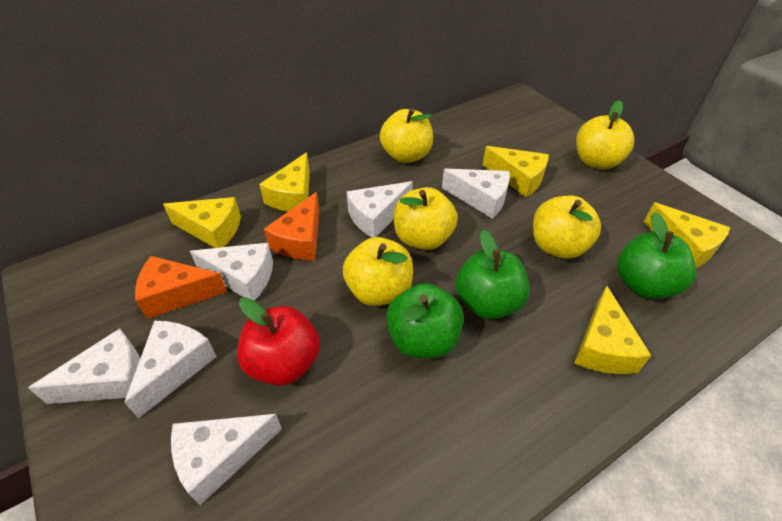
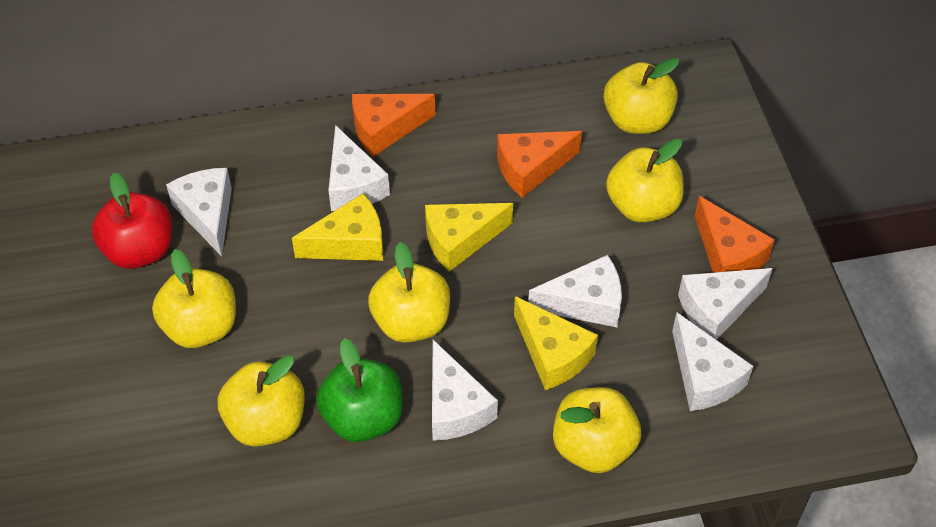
green apple: [386,283,464,358] [455,230,530,319] [617,212,696,299] = 3 -> [316,338,403,442] = 1
orange cheese: [135,256,227,319] [264,192,320,260] = 2 -> [352,94,435,157] [497,131,582,198] [695,196,775,273] = 3
yellow apple: [343,237,413,306] [380,108,433,163] [394,187,458,250] [533,196,601,259] [576,100,634,170] = 5 -> [152,249,236,348] [218,356,305,447] [368,242,450,343] [553,387,641,473] [604,58,679,134] [606,139,684,223] = 6
yellow cheese: [163,197,241,248] [259,152,310,212] [483,146,549,197] [574,286,652,374] [644,203,730,268] = 5 -> [292,193,383,261] [425,203,513,272] [514,296,598,390] = 3

